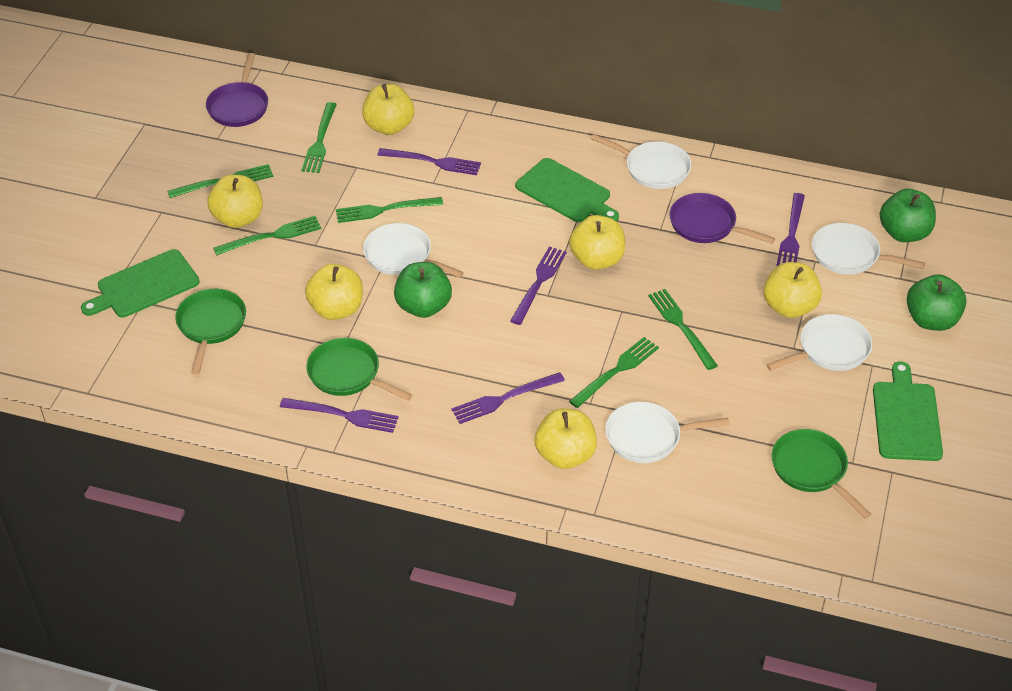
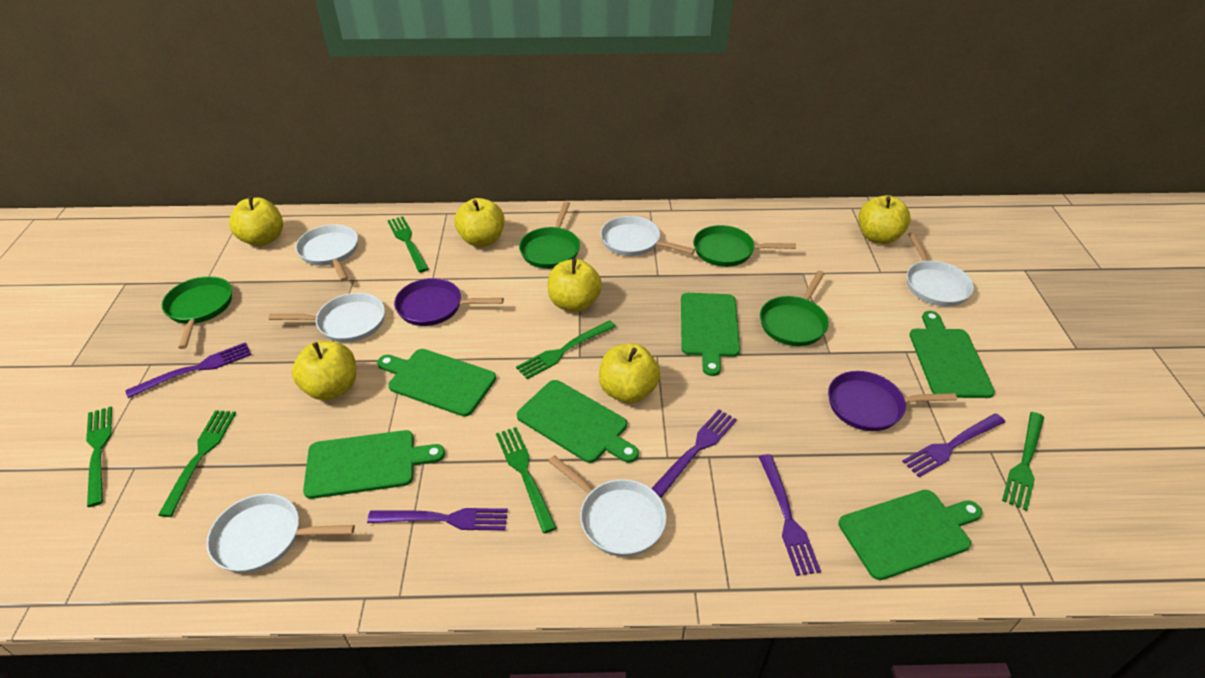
green apple: [394,262,452,318] [880,189,936,242] [907,274,967,331] = 3 -> none = 0
green cutting board: [81,249,200,317] [515,158,619,222] [873,361,943,461] = 3 -> [303,430,445,499] [377,349,496,417] [517,380,639,463] [681,293,740,376] [839,490,982,580] [909,311,995,398] = 6
green pan: [175,289,246,375] [306,338,413,401] [771,429,871,519] = 3 -> [161,276,232,349] [519,201,580,269] [693,225,796,267] [760,271,829,346] = 4
white pan: [363,223,464,278] [591,134,691,189] [605,402,729,463] [766,314,873,371] [812,223,925,275] = 5 -> [206,494,355,573] [269,293,385,343] [295,224,358,281] [548,455,667,556] [600,216,695,256] [907,232,974,306] = 6

